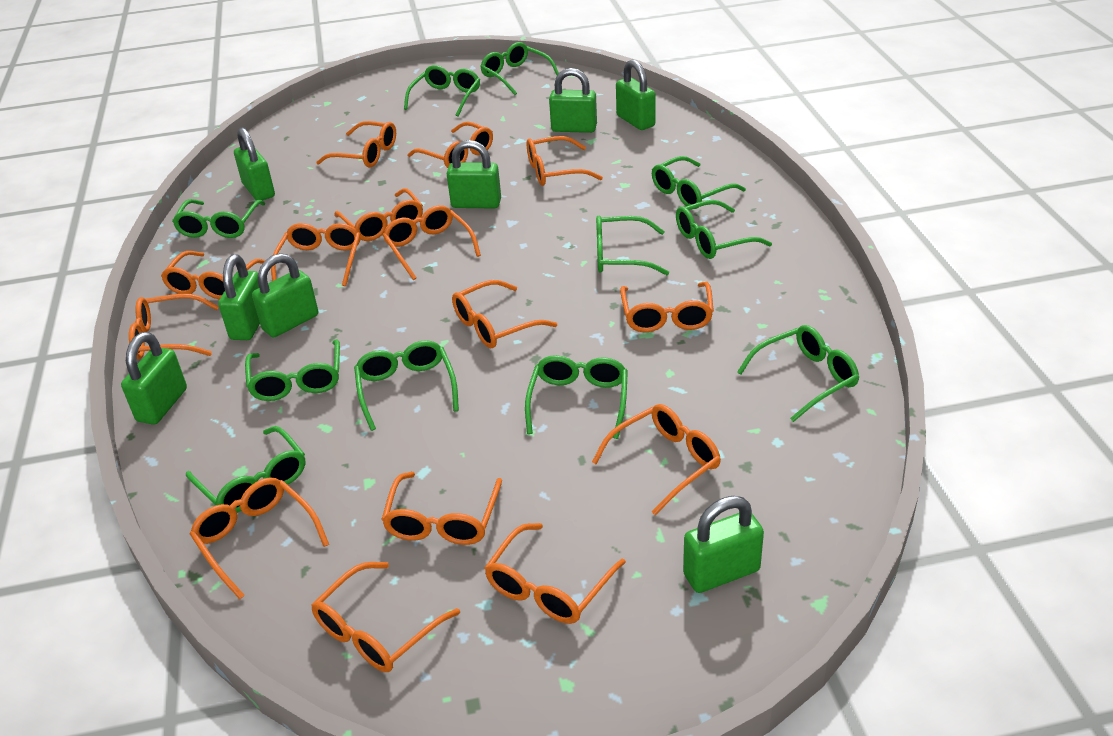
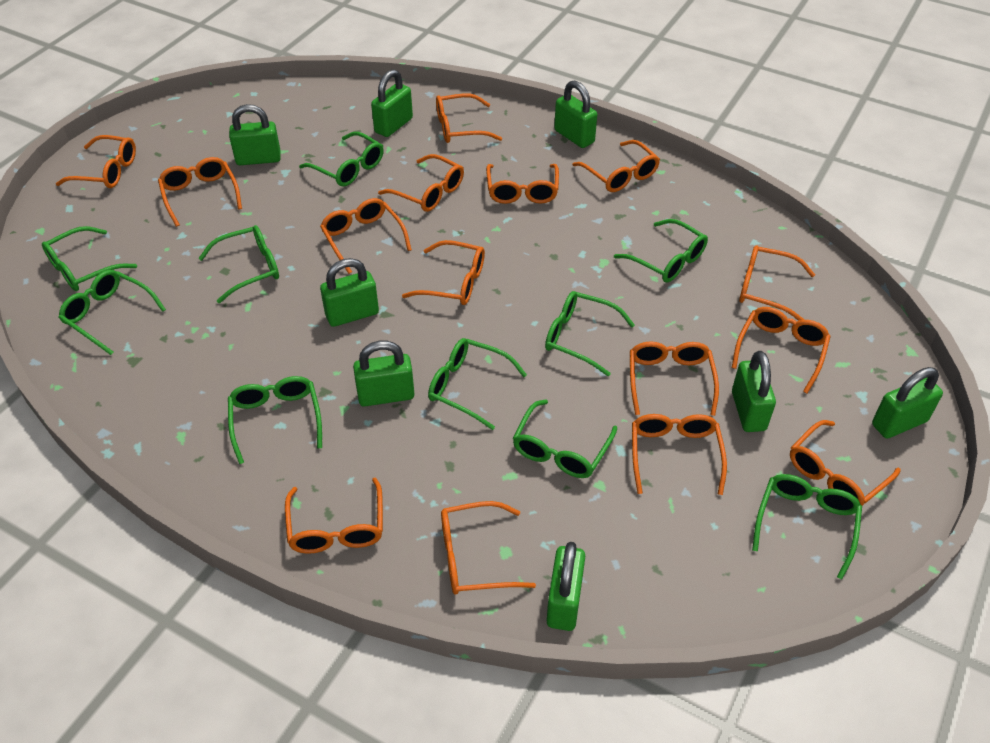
green glasses: [172,199,266,238] [186,426,306,513] [245,339,340,401] [354,340,459,431] [404,65,480,117] [480,42,559,95] [525,355,628,439] [596,216,669,275] [652,156,746,209] [676,200,772,259] [737,325,859,422] = 11 -> [42,226,137,291] [58,270,166,355] [198,225,279,303] [228,376,322,464] [299,132,384,187] [428,338,527,430] [513,399,617,478] [545,291,635,376] [614,219,708,283] [752,474,862,580] = 10

